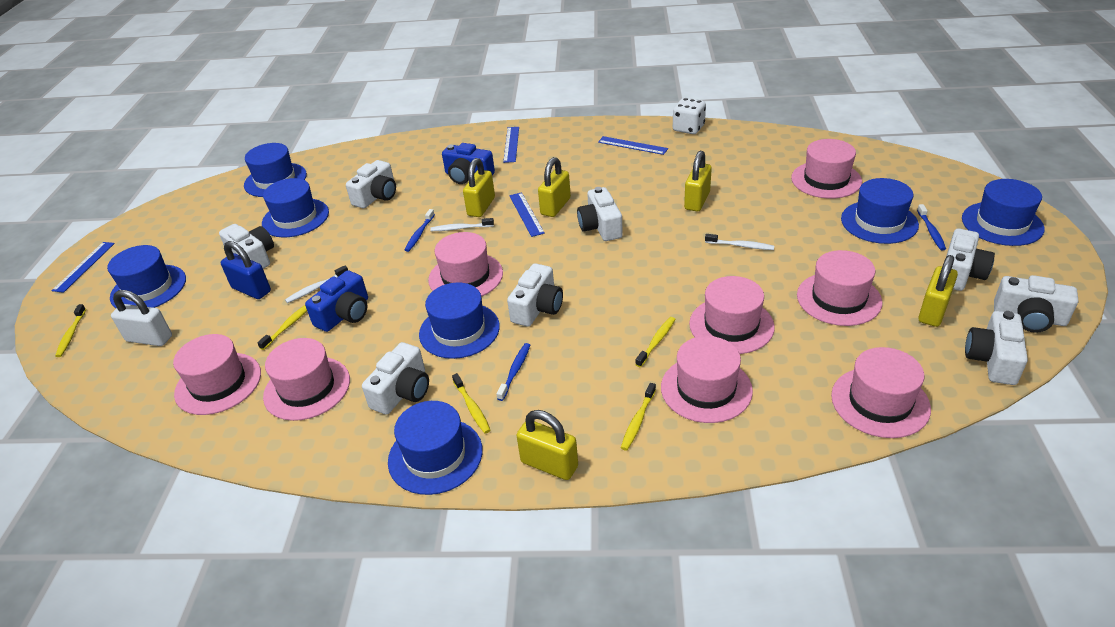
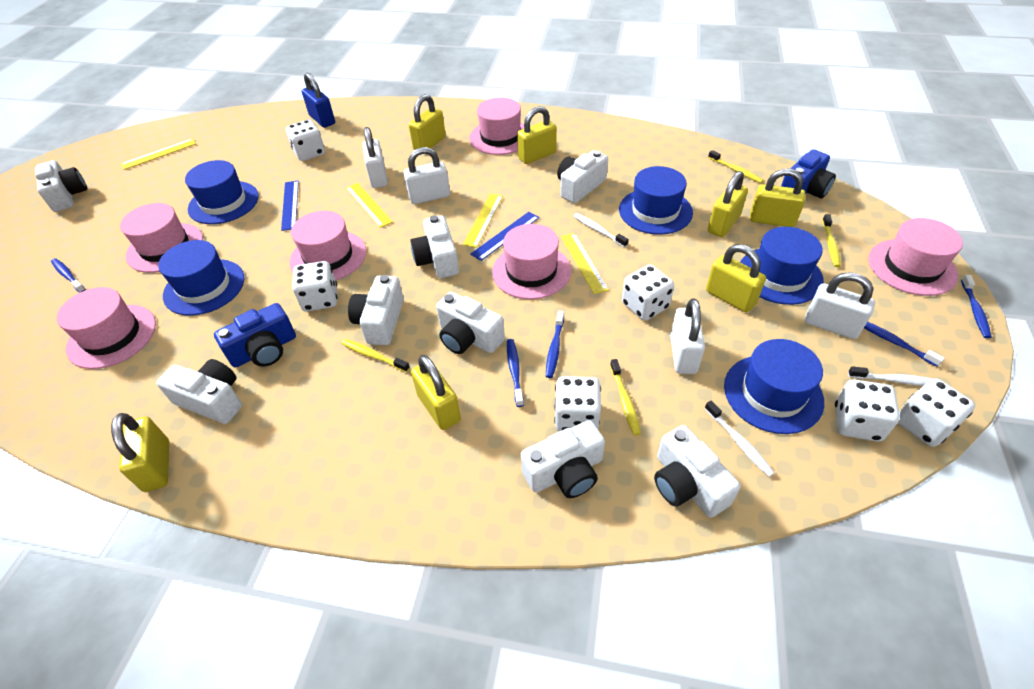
blue hat: [107,245,186,308] [244,143,307,197] [262,178,329,237] [388,401,483,495] [419,282,500,359] [841,178,919,244] [962,179,1045,246] = 7 -> [158,240,245,316] [185,160,259,224] [619,166,693,235] [724,339,824,434] [740,227,824,305] = 5
blue ruler: [52,242,115,293] [503,127,519,163] [509,192,545,237] [598,136,668,155] = 4 -> [281,181,299,231] [470,212,539,261] = 2
blue toothbrush: [405,209,435,252] [496,343,530,401] [917,204,946,250] = 3 -> [51,258,86,293] [507,339,524,407] [546,311,564,378] [864,322,945,367] [961,275,992,338] = 5
pink hat: [173,334,261,415] [263,338,350,421] [428,232,503,297] [661,336,753,423] [689,276,775,354] [791,139,862,199] [797,250,882,326] [831,347,931,438] = 8 -> [57,287,156,369] [120,203,203,273] [290,211,366,280] [469,97,524,155] [492,224,571,299] [868,218,963,296] = 6
white dice: [673,98,706,134] = 1 -> [286,120,325,161] [292,261,337,311] [554,376,601,431] [622,264,674,321] [835,379,900,442] [898,378,975,447] = 6
white padlock: [111,290,172,346] = 1 -> [363,127,388,188] [404,147,450,204] [670,298,705,374] [805,272,875,339] = 4
yellow padlock: [463,158,495,217] [516,410,578,480] [538,157,571,217] [684,151,712,211] [918,255,958,327] = 5 -> [111,413,169,492] [409,94,446,150] [411,355,461,430] [517,106,557,164] [706,244,766,313] [708,171,748,237] [750,168,805,227] = 7
yellow ruler: none = 0 -> [120,139,196,170] [346,183,393,228] [463,194,503,248] [561,233,609,294] = 4
yellow toothbrush: [55,304,86,357] [257,305,307,350] [452,373,491,433] [621,383,656,451] [635,317,675,367] = 5 -> [341,339,410,372] [610,359,641,435] [708,150,764,183] [822,214,841,267] = 4

